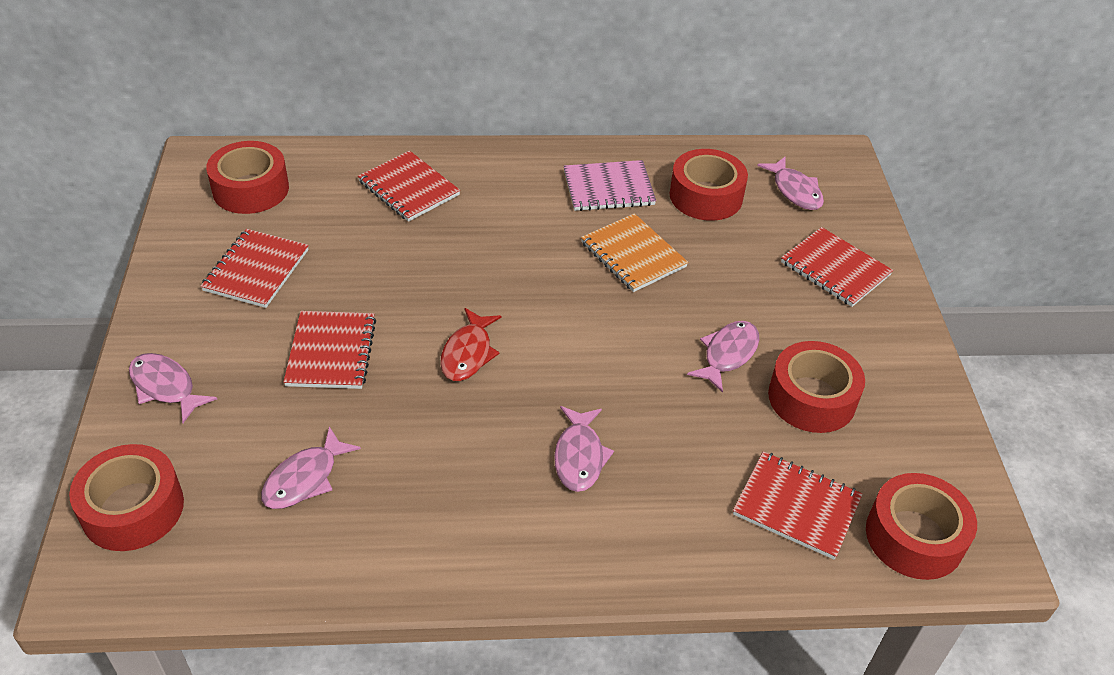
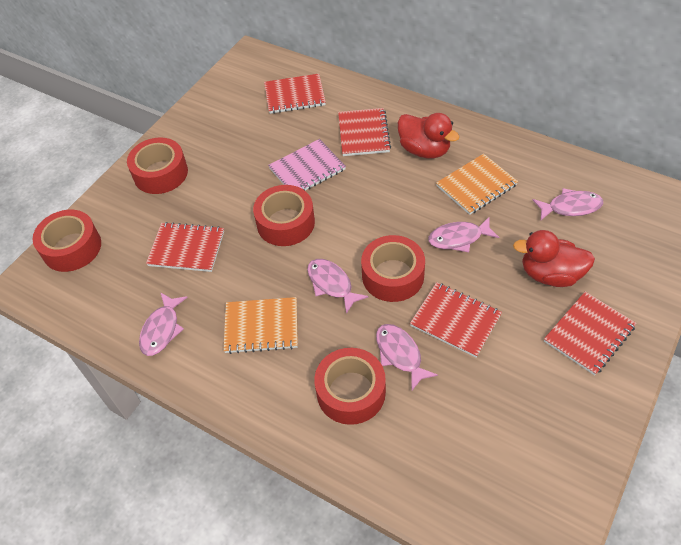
orange notebook: [581,213,688,292] = 1 -> [223,297,298,354] [436,154,518,215] = 2
red duck: none = 0 -> [398,113,460,159] [513,230,595,287] = 2
red fish: [440,308,501,381] = 1 -> none = 0

